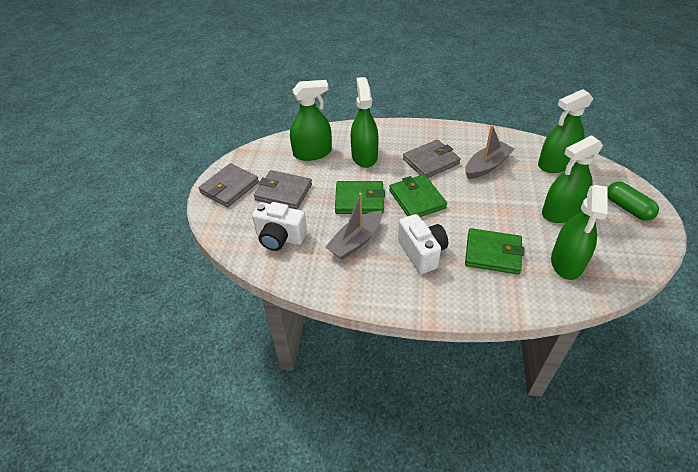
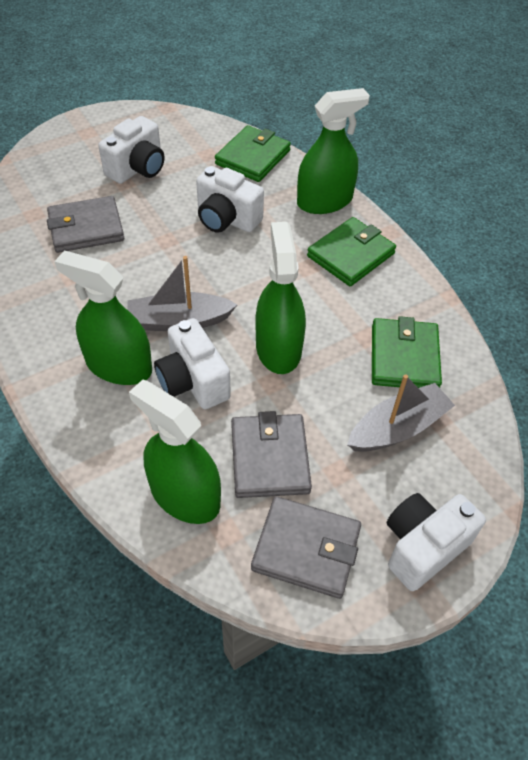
green capsule: [608,182,659,221] = 1 -> none = 0
green spray bottle: [290,80,332,161] [351,77,379,168] [538,89,593,173] [542,135,603,223] [551,185,608,280] = 5 -> [54,251,152,385] [129,380,221,524] [255,222,306,374] [297,88,370,214] = 4
white camera: [252,202,307,251] [398,214,448,274] = 2 -> [98,116,164,184] [154,318,231,409] [196,166,264,233] [387,493,486,591] = 4

